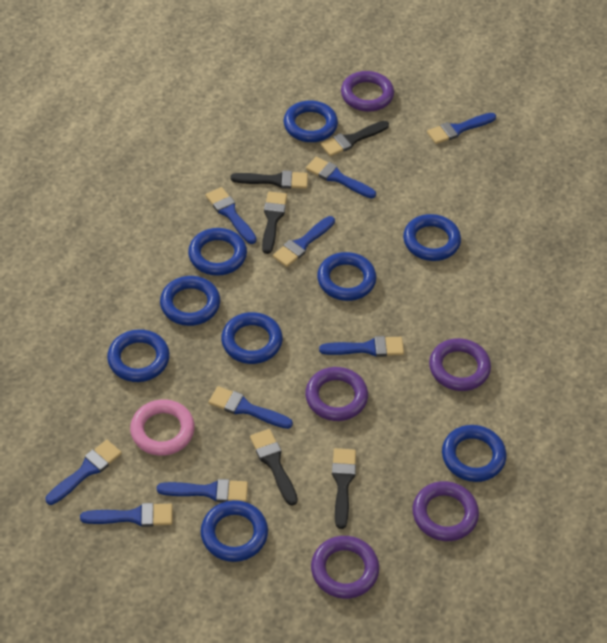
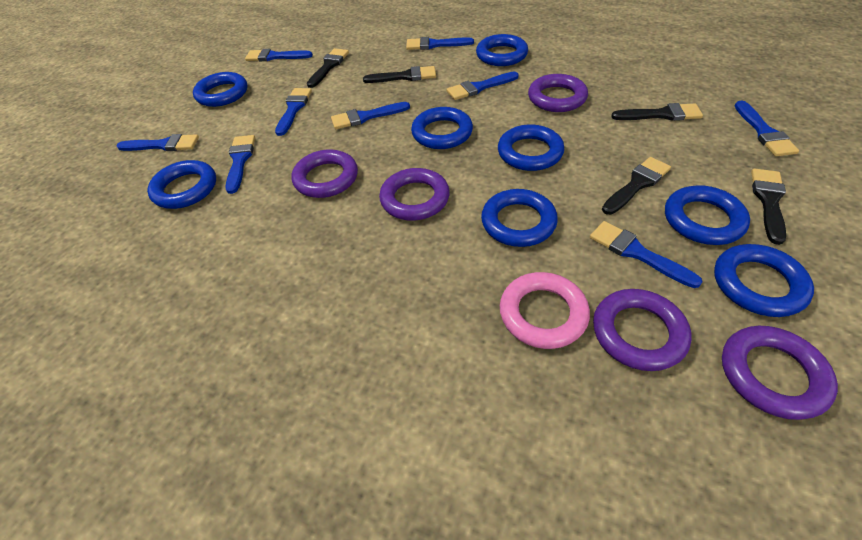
blue ring: [107,329,170,382] [160,276,220,326] [188,228,247,276] [201,500,268,562] [221,312,283,364] [284,101,338,142] [317,252,376,301] [403,214,461,261] [442,425,506,482] = 9 -> [147,160,216,209] [193,72,248,107] [411,107,473,149] [476,34,528,66] [481,189,558,247] [498,125,564,171] [665,185,750,245] [714,244,814,317] = 8

